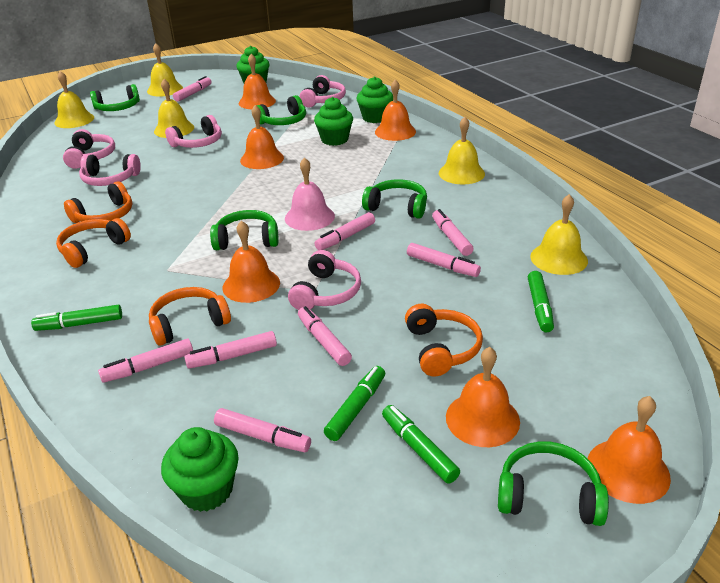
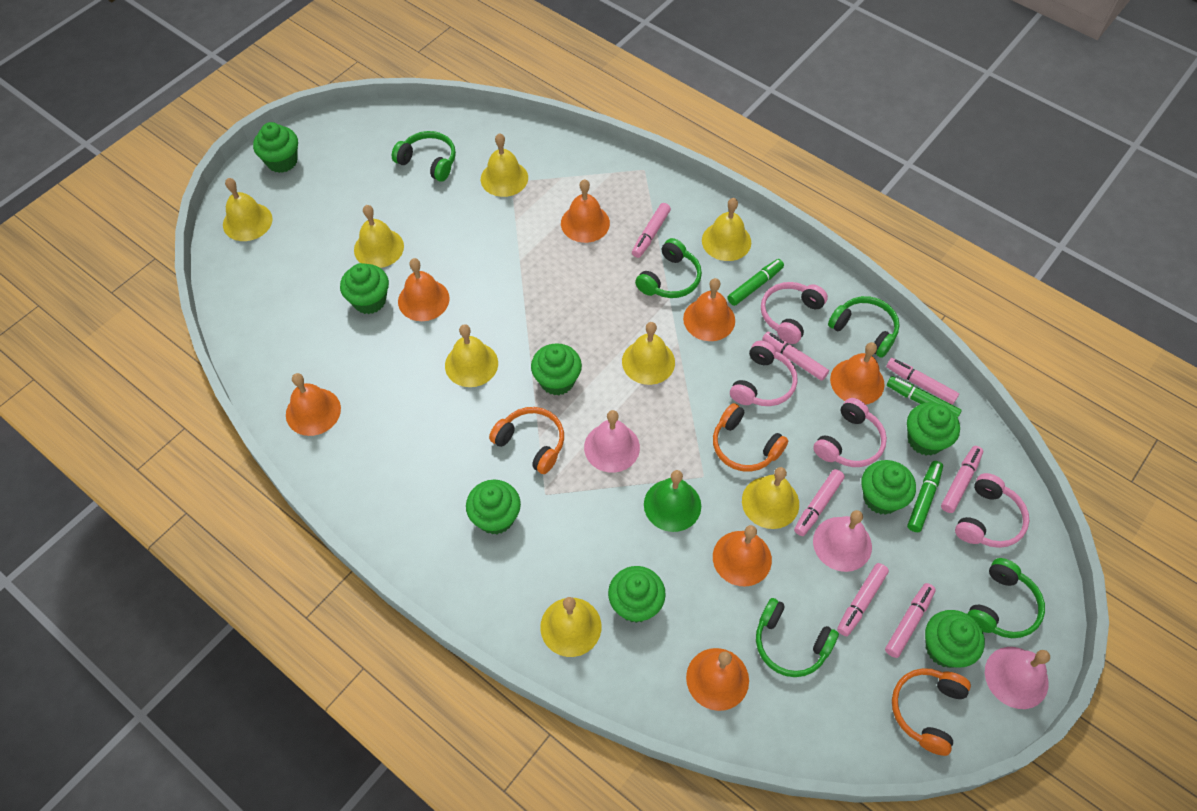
green bell: none = 0 -> [644,470,701,532] = 1
green cupcake: [161,427,239,512] [236,46,269,83] [314,97,353,146] [356,77,393,123] = 4 -> [253,122,298,173] [340,263,389,314] [466,480,521,535] [531,343,582,396] [608,566,666,623] [861,460,916,515] [907,402,960,456] [925,610,985,668] = 8
green marker: [31,305,122,331] [324,366,385,441] [382,405,460,484] [528,271,554,332] = 4 -> [727,259,784,306] [887,376,962,418] [907,461,943,532] = 3
orange bell: [223,221,280,303] [239,54,276,109] [240,105,284,169] [375,79,416,141] [446,347,520,447] [587,396,671,504] = 6 -> [286,373,341,436] [398,258,450,321] [561,179,610,243] [683,278,735,341] [686,648,749,711] [713,525,772,587] [830,342,885,405] = 7
orange headphones: [56,218,131,268] [64,181,132,223] [149,287,231,346] [405,304,483,377] = 4 -> [489,407,564,474] [713,403,788,472] [892,668,971,756] = 3
pink bell: [285,157,335,231] = 1 -> [584,410,640,473] [813,510,872,572] [985,647,1050,709] = 3
pink headphones: [63,129,115,169] [79,154,141,186] [165,115,222,148] [288,250,361,310] [299,75,346,107] = 5 -> [730,341,797,406] [761,282,828,344] [813,398,887,467] [955,473,1029,548] = 4
pink marker: [98,339,193,383] [173,76,212,102] [184,331,277,369] [214,408,311,452] [298,306,352,366] [314,212,375,250] [407,243,481,277] [432,209,474,256] = 8 -> [632,203,671,258] [762,332,829,381] [794,469,845,536] [837,563,889,636] [885,583,936,658] [886,358,959,405] [941,446,983,513] = 7
yellow bell: [54,71,94,128] [147,43,183,96] [154,79,194,138] [439,117,485,184] [530,194,588,275] = 5 -> [223,178,272,241] [354,205,404,268] [445,324,498,387] [481,133,528,197] [540,597,602,657] [622,322,675,385] [702,198,751,261] [742,467,799,529] = 8

